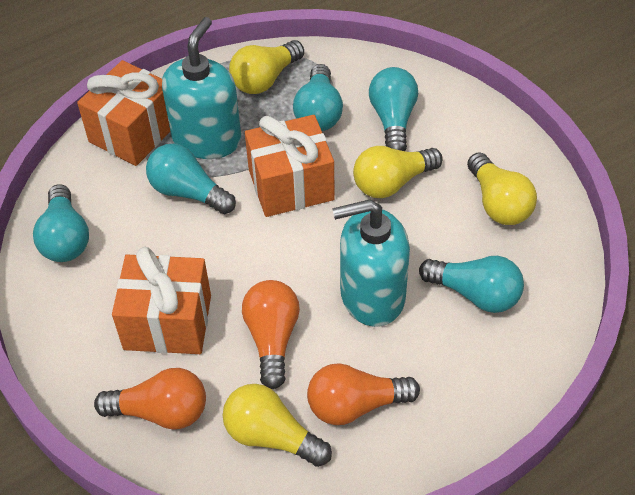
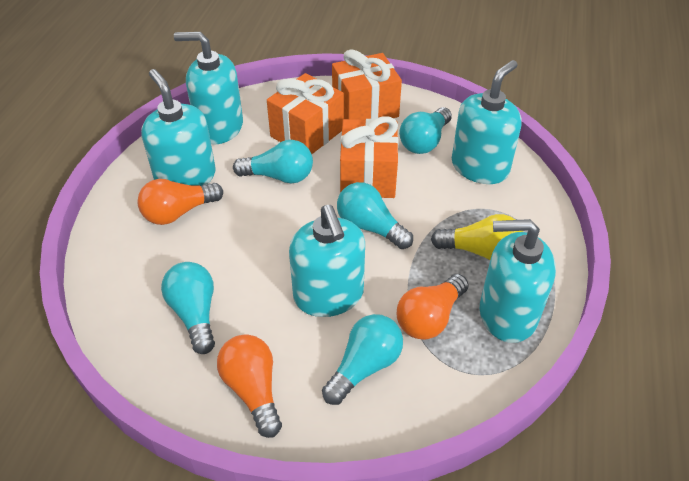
turquoise soap dispenser: [162,17,241,159] [332,199,410,327] = 2 -> [141,69,216,186] [174,32,243,144] [289,205,365,317] [452,60,522,184] [480,219,556,343] = 5
yellow light bulb: [223,384,332,467] [229,40,304,94] [353,146,443,198] [467,152,537,225] = 4 -> [431,214,523,260] = 1

